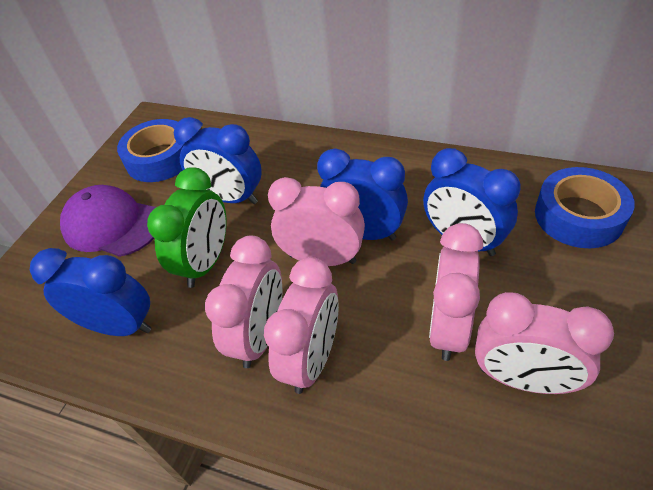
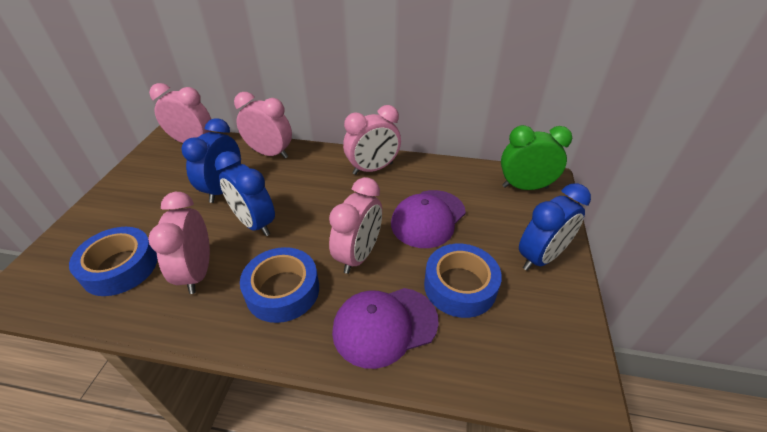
blue clock: [30,248,151,336] [174,117,262,204] [317,148,408,240] [423,148,520,256] = 4 -> [182,118,241,203] [215,151,275,236] [519,183,591,271] = 3
blue tape: [117,119,186,182] [535,167,635,248] = 2 -> [69,227,157,296] [240,247,319,323] [424,244,502,318] = 3
purple cap: [60,185,156,257] = 1 -> [332,288,439,369] [391,190,466,248] = 2

